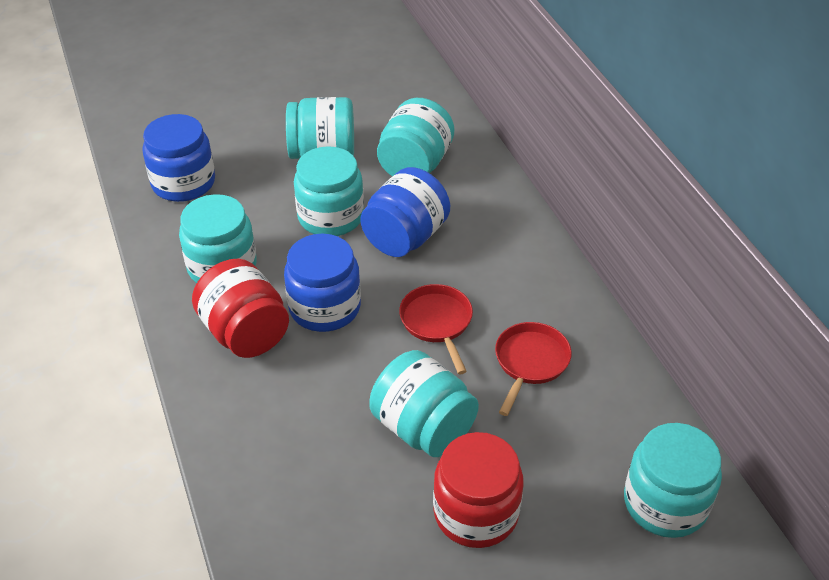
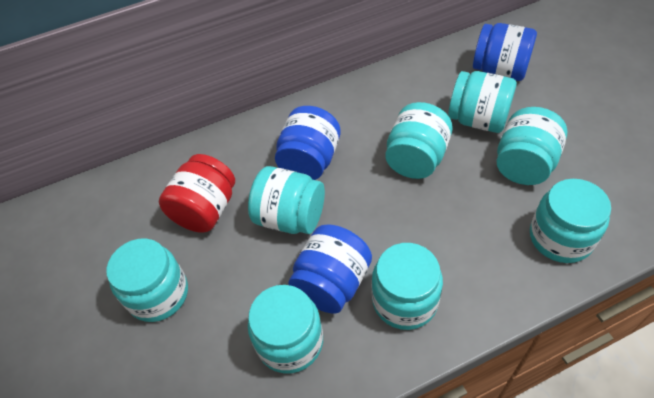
red jar: [192,259,289,358] [433,432,523,548] = 2 -> [159,154,235,233] = 1
red pan: [399,284,473,374] [495,322,572,416] = 2 -> none = 0
turquoise jar: [179,194,257,283] [286,97,354,159] [294,146,364,236] [369,350,479,457] [377,98,454,176] [624,423,722,538] = 6 -> [107,238,188,322] [248,166,325,234] [248,285,323,373] [372,243,443,330] [385,102,453,179] [448,71,517,133] [496,107,567,185] [530,179,611,263] = 8

